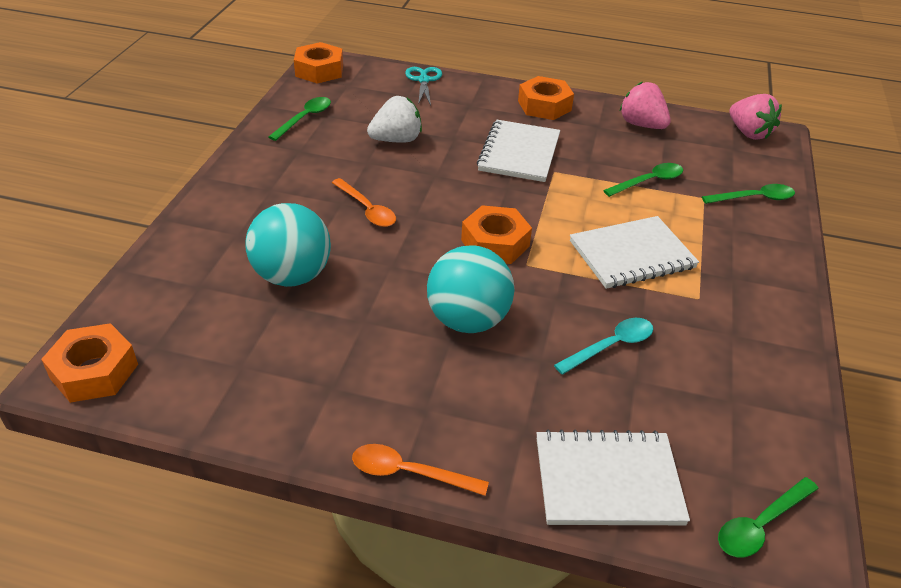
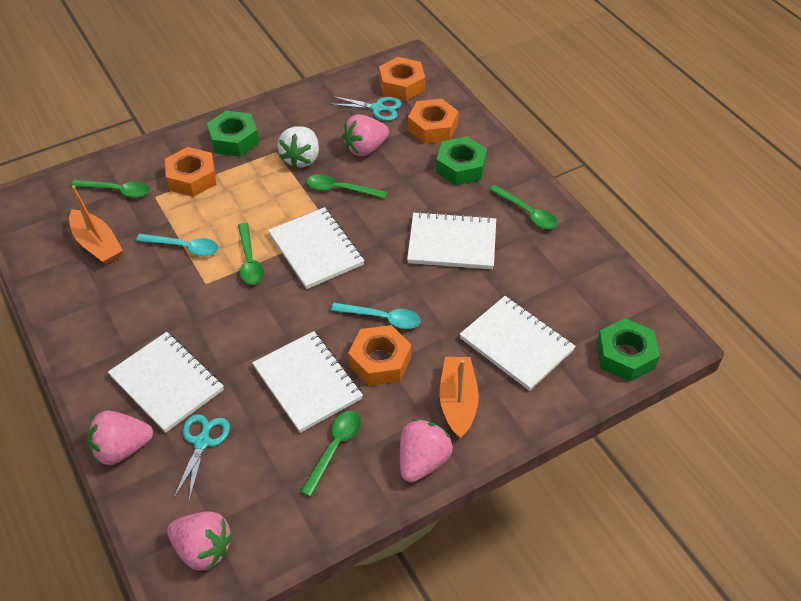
green nut: none = 0 -> [207,111,259,157] [436,136,487,185] [597,318,660,382] = 3
green spoon: [268,97,331,141] [603,163,683,197] [702,184,795,204] [718,477,819,557] = 4 -> [71,180,150,198] [238,223,264,284] [300,411,361,497] [307,174,387,198] [489,185,558,229] = 5
orange boat: none = 0 -> [69,185,123,265] [439,357,479,439] = 2
orange spoon: [332,178,396,227] [352,444,489,496] = 2 -> none = 0
pink strawberry: [620,82,671,129] [729,94,782,140] = 2 -> [87,411,153,465] [167,511,233,571] [342,114,389,157] [400,419,453,482] = 4
turquoise ball: [245,203,331,287] [427,245,515,333] = 2 -> none = 0
turquoise scissors: [405,67,442,106] = 1 -> [173,414,230,500] [330,96,402,121] = 2
turquoise spoon: [554,318,653,375] = 1 -> [136,234,219,256] [331,303,421,329] = 2
white notebook: [477,120,560,182] [537,429,690,525] [570,216,699,289] = 3 -> [108,332,224,433] [252,331,363,433] [268,207,365,289] [407,211,496,269] [459,296,576,391] = 5

